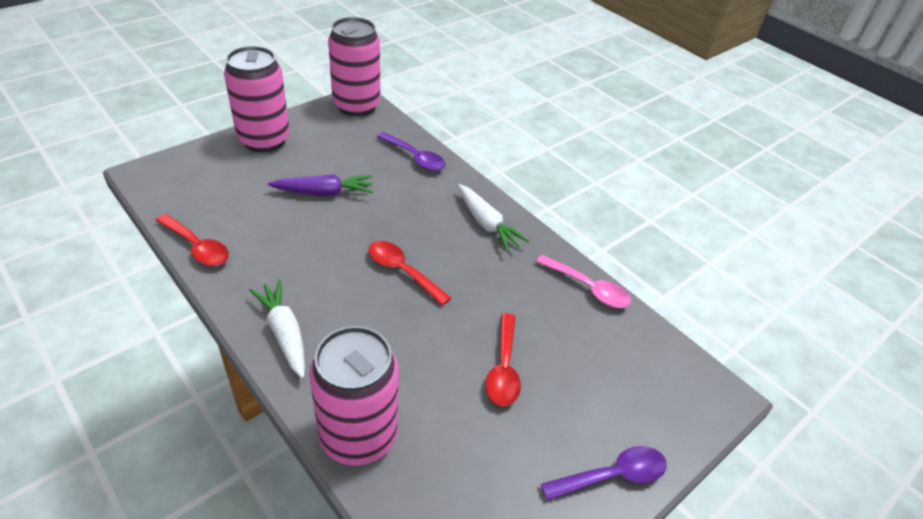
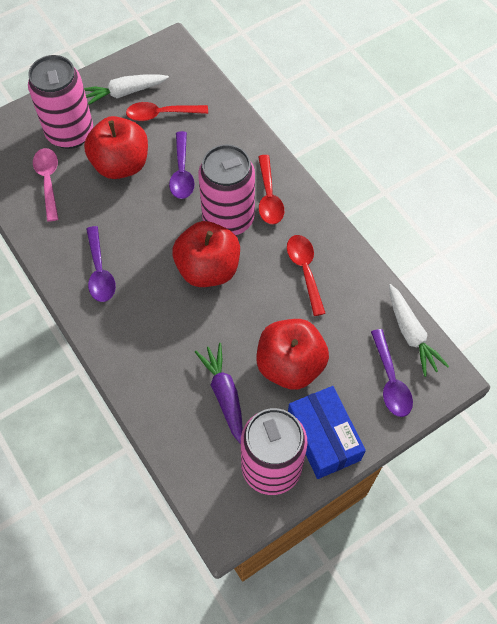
blue box: none = 0 -> [288,386,366,479] = 1
purple spoon: [377,132,446,171] [541,446,667,501] = 2 -> [86,226,116,302] [169,131,195,199] [371,329,413,417] = 3
red apple: none = 0 -> [84,116,148,179] [172,221,240,287] [257,319,329,390] = 3

